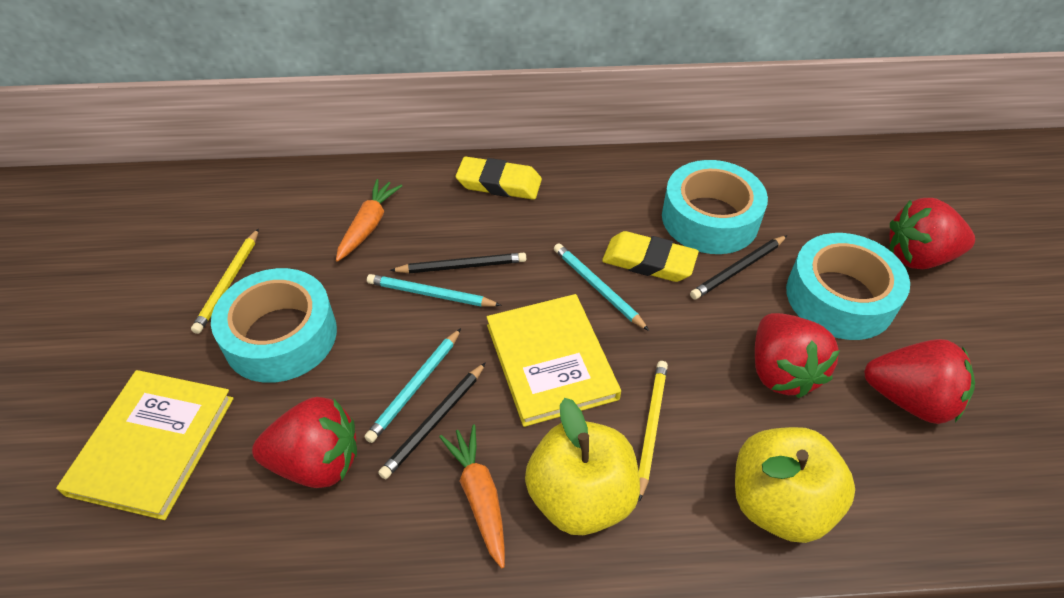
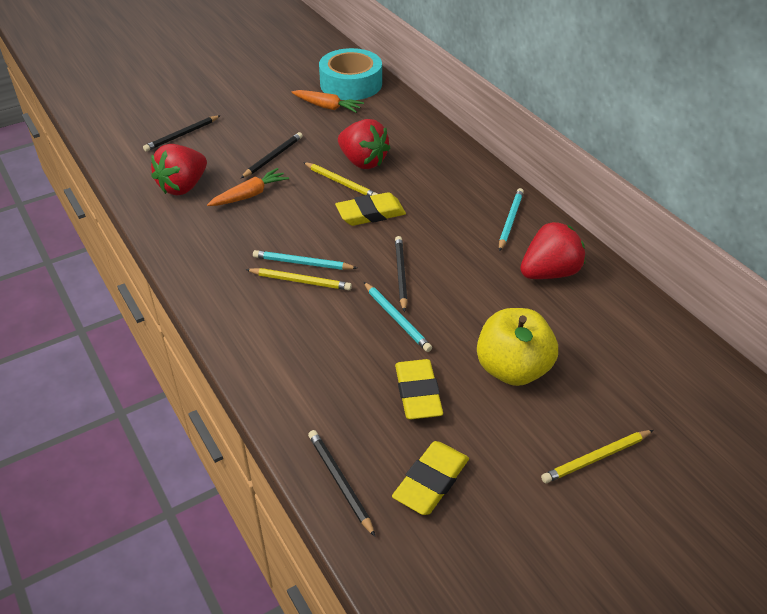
black pencil: [378,362,486,479] [390,253,526,273] [690,235,787,299] = 3 -> [143,115,221,151] [241,132,303,178] [308,430,375,536] [395,236,408,312] = 4
red strawberry: [252,397,357,488] [755,313,840,398] [864,339,975,424] [889,198,975,269] = 4 -> [151,144,207,195] [338,119,390,169] [520,222,585,279] = 3
turquoise tape: [211,268,337,383] [662,160,768,254] [786,233,910,340] = 3 -> [319,48,382,100] = 1
yellow apple: [525,398,640,535] [735,427,855,543] = 2 -> [477,308,558,386] = 1
yellow book: [56,370,234,520] [487,294,621,427] = 2 -> none = 0
yellow eraser: [456,156,542,200] [602,231,699,282] = 2 -> [335,192,406,226] [392,441,469,515] [395,359,443,419] = 3
yellow pencil: [191,228,259,334] [638,361,668,502] = 2 -> [246,268,352,290] [303,162,378,196] [541,430,654,483] = 3

